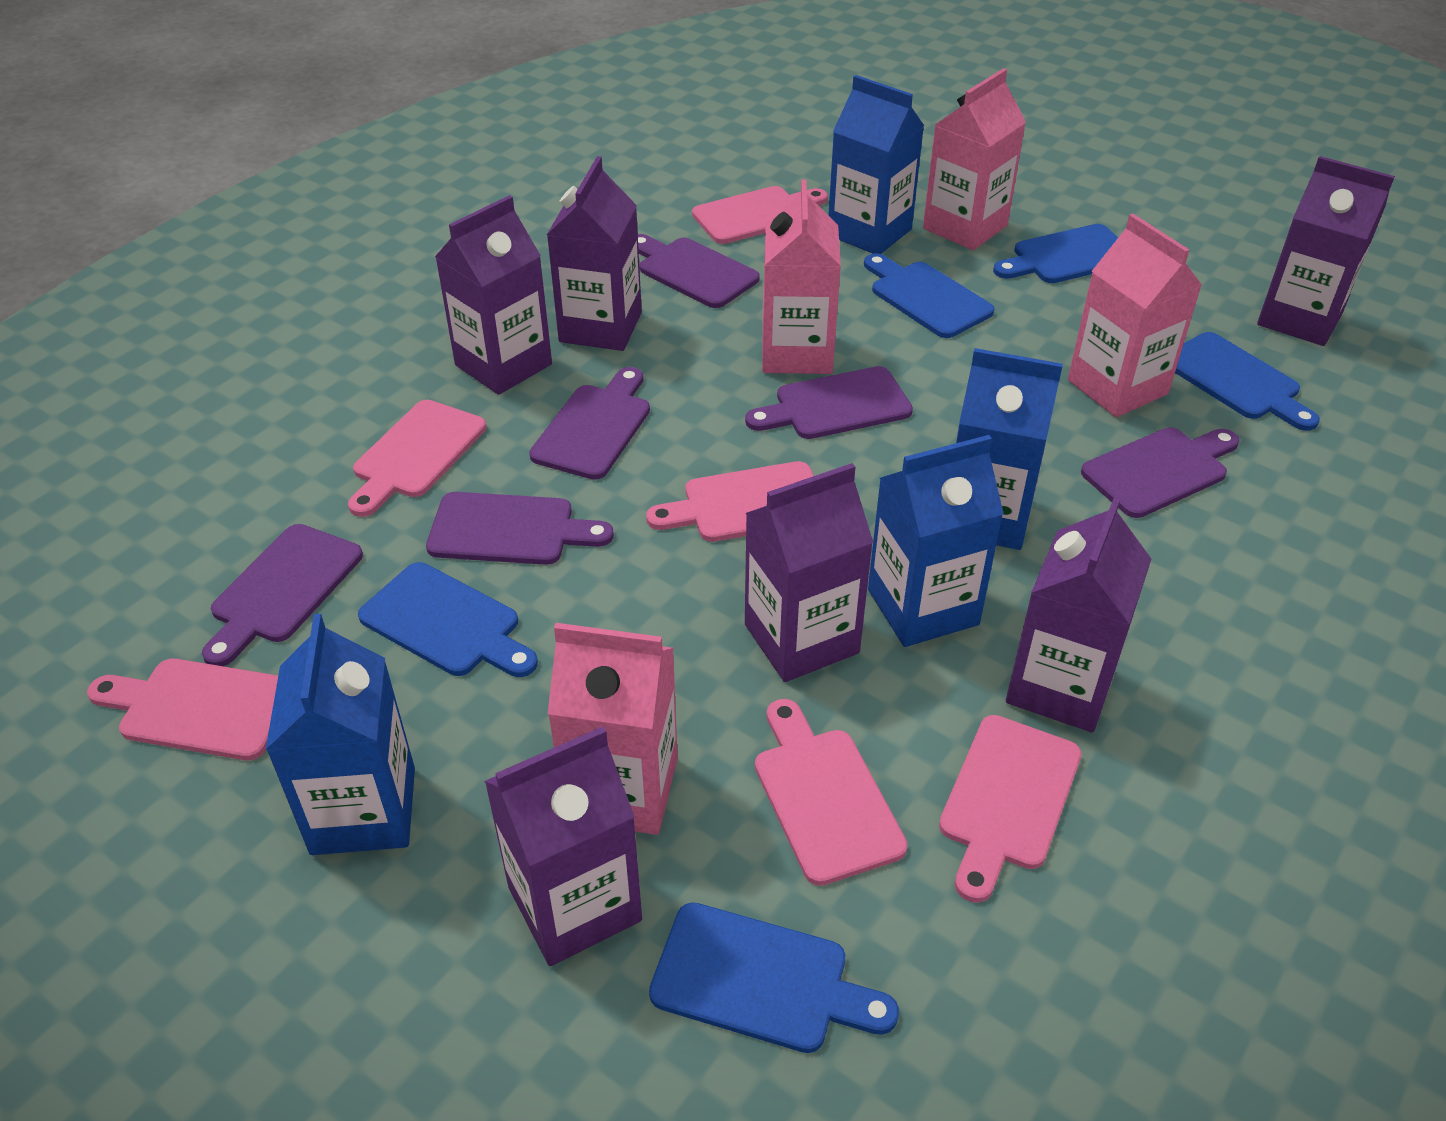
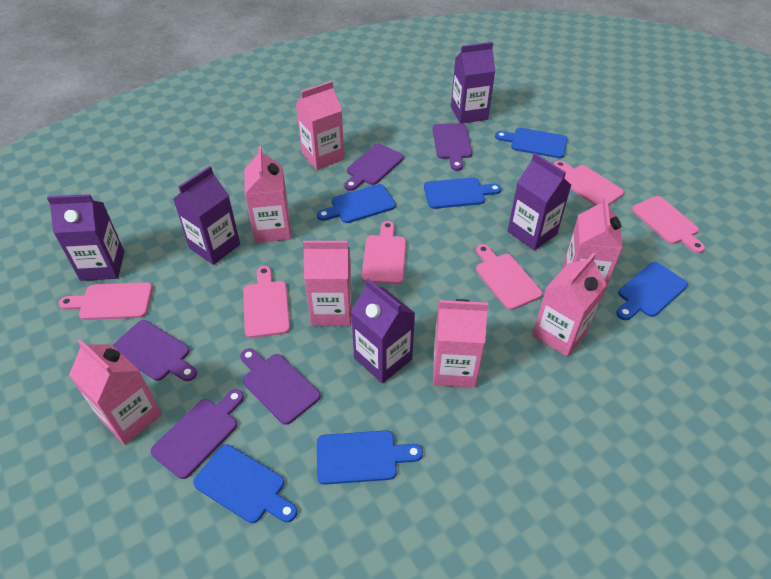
blue carton: [266,614,415,855] [828,75,924,254] [868,435,1004,647] [956,348,1063,550] = 4 -> none = 0
blue cutting board: [358,562,538,677] [649,902,899,1053] [864,253,995,338] [993,224,1118,283] [1175,332,1320,431] = 5 -> [193,444,297,523] [317,184,396,223] [317,430,423,485] [424,177,502,209] [495,128,568,158] [616,262,688,320] = 6
pink carton: [548,623,678,835] [762,179,841,374] [923,68,1026,250] [1068,214,1202,417] = 4 -> [69,339,162,445] [244,146,291,243] [296,81,344,170] [303,241,352,326] [433,299,488,388] [532,253,607,357] [563,196,623,296] = 7
purple carton: [435,195,552,395] [485,726,642,966] [547,156,642,351] [745,463,873,682] [1006,496,1151,732] [1257,156,1395,346] = 6 -> [47,194,125,281] [173,166,240,265] [351,279,415,383] [451,42,495,123] [508,153,571,251] = 5
purple cutting board: [202,524,363,666] [426,492,614,565] [529,367,650,480] [638,234,760,308] [745,366,913,439] [1081,427,1240,518] = 6 -> [112,320,197,381] [151,389,244,479] [240,348,320,425] [344,144,404,191] [433,123,472,171] = 5

